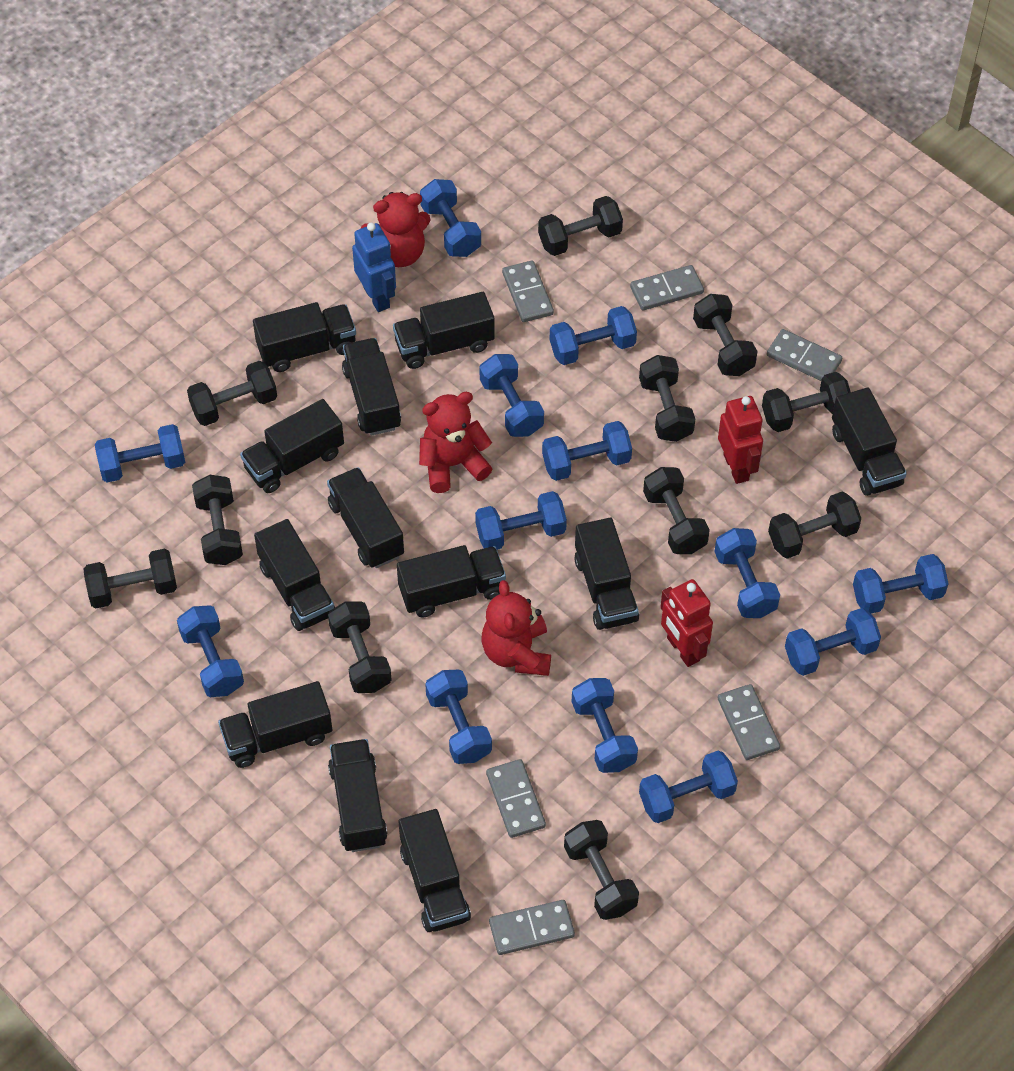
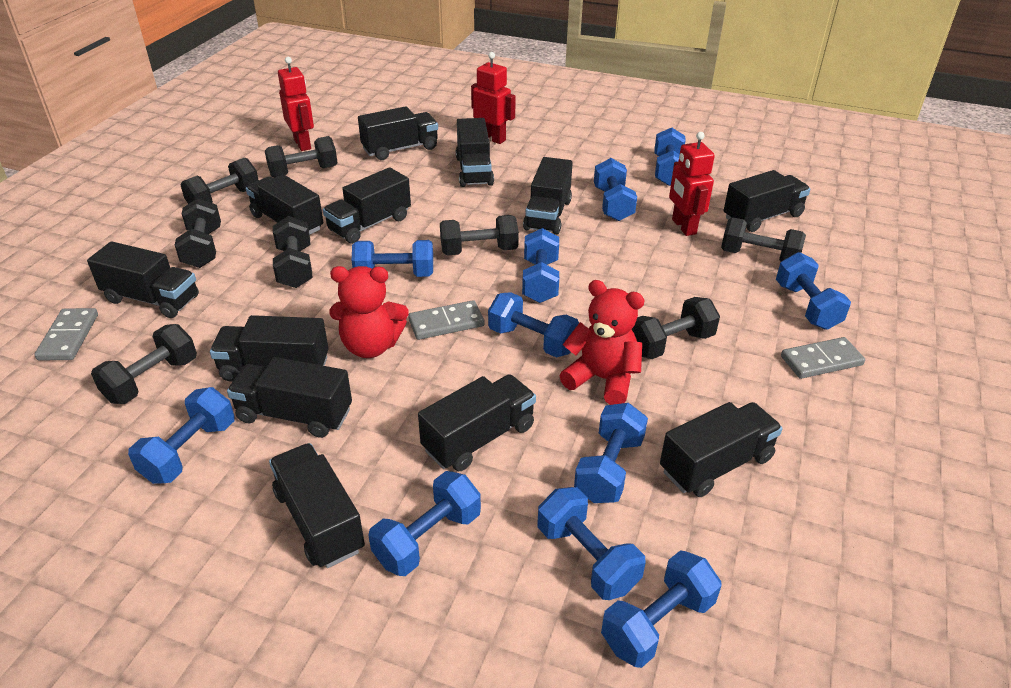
black dumbbell: [83,549,177,608] [187,361,277,426] [192,475,243,565] [328,601,392,693] [538,196,623,256] [564,820,639,920] [639,355,695,442] [643,467,710,554] [693,294,758,376] [762,372,851,432] [768,492,861,559] = 11 -> [91,324,197,404] [175,198,221,268] [180,158,258,204] [265,136,338,178] [273,216,313,288] [440,215,519,256] [631,297,720,359] [721,217,806,261] = 8
blue dumbbell: [95,424,185,483] [177,605,244,697] [420,179,481,257] [425,669,492,764] [475,491,567,550] [480,354,544,437] [542,421,632,481] [550,306,637,365] [572,678,638,773] [639,750,738,823] [714,528,780,618] [785,608,881,676] [853,554,949,614] = 13 -> [128,387,234,484] [352,240,433,277] [368,471,481,576] [488,292,579,358] [522,228,559,303] [538,487,646,600] [574,403,648,503] [594,158,637,221] [601,550,721,668] [654,128,686,186] [776,252,851,330] = 11
blue robot: [352,223,396,312] = 1 -> none = 0
grey domino: [486,759,546,838] [489,900,575,955] [502,260,554,322] [630,265,704,310] [718,684,780,760] [767,329,842,381] = 6 -> [34,308,98,361] [408,300,485,340] [781,337,865,379] = 3
red robot: [660,579,713,667] [718,396,763,484] = 2 -> [278,57,314,151] [471,52,516,144] [669,132,715,236] = 3
red teddy bear: [361,192,430,267] [419,392,493,493] [482,580,551,676] = 3 -> [329,266,409,358] [559,280,644,405] = 2

